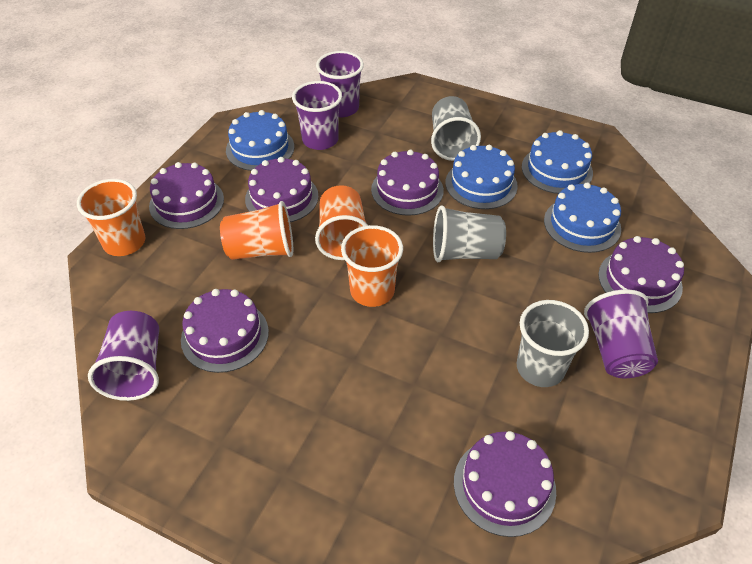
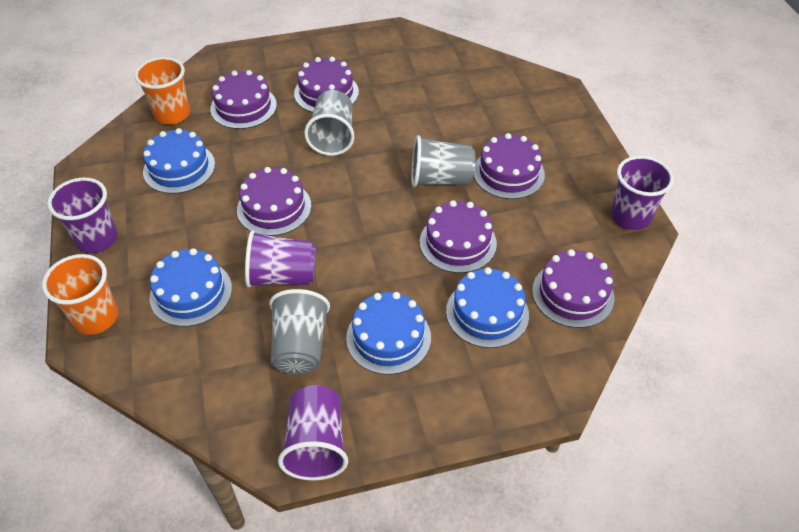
orange cup: [77,179,145,256] [220,201,293,260] [315,185,368,260] [341,225,403,307] = 4 -> [42,254,118,335] [135,57,190,125] = 2

